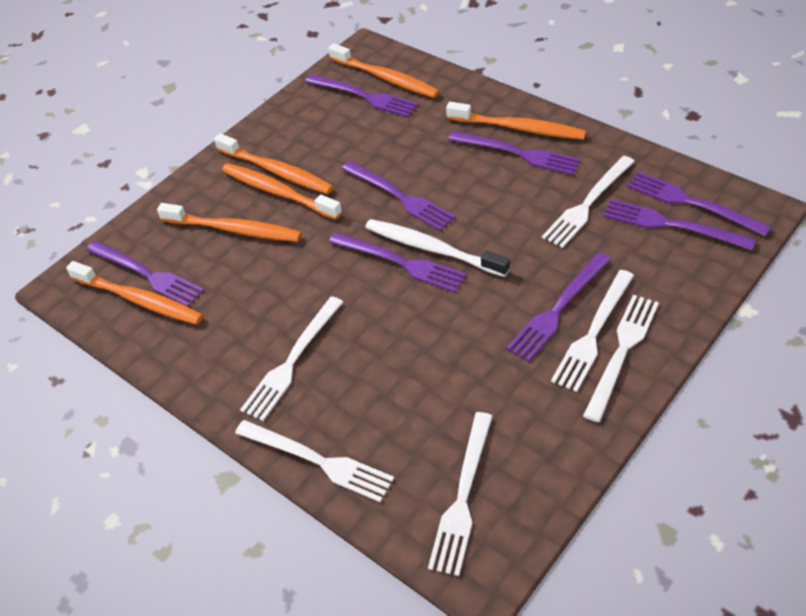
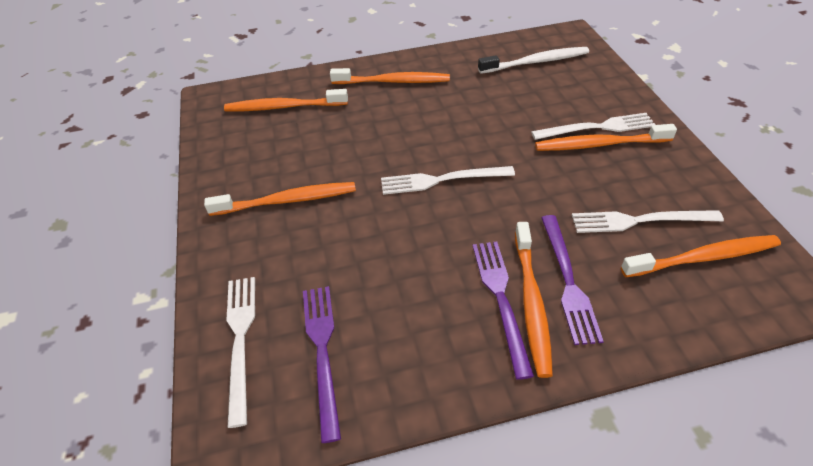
purple fork: [86,241,204,307] [305,74,418,117] [329,232,466,292] [342,161,456,231] [448,131,581,175] [506,253,611,362] [603,199,756,250] [627,172,771,236] = 8 -> [303,286,341,443] [473,241,534,380] [541,215,604,345] = 3
white fork: [235,420,394,502] [240,296,343,421] [428,412,493,576] [542,156,635,248] [551,270,634,392] [583,295,659,422] = 6 -> [226,277,255,428] [381,166,515,195] [531,113,655,140] [572,210,724,233] = 4

